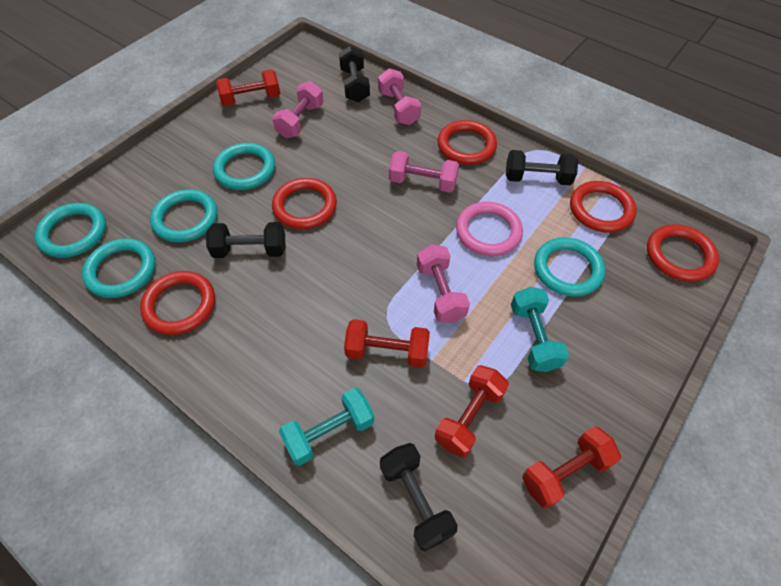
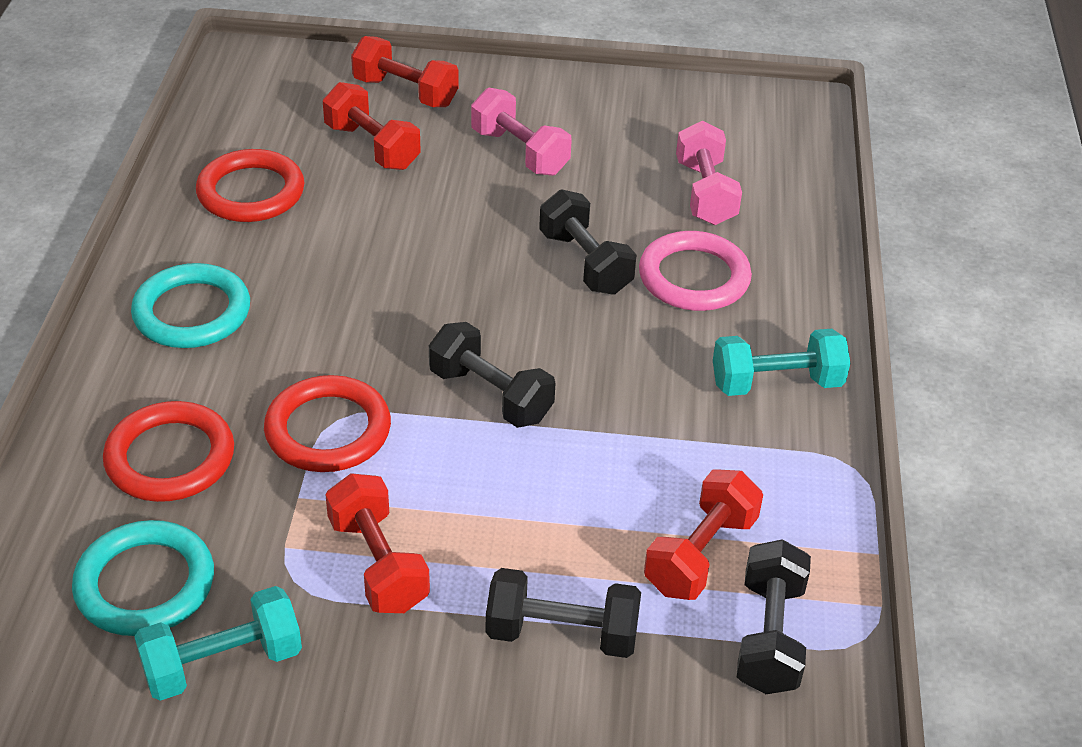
pink dumbbell: [272,81,324,138] [378,68,421,125] [389,151,459,193] [417,245,470,323] = 4 -> [471,88,572,176] [676,121,742,225] = 2
red ring: [140,271,215,335] [272,178,337,229] [437,120,497,165] [570,181,636,233] [647,224,719,282] = 5 -> [103,401,234,502] [196,149,304,222] [264,375,391,472] = 3
turquoise ring: [35,203,106,258] [82,238,156,298] [150,189,217,242] [213,143,275,190] [534,237,605,297] = 5 -> [72,520,214,636] [131,263,250,348] = 2

